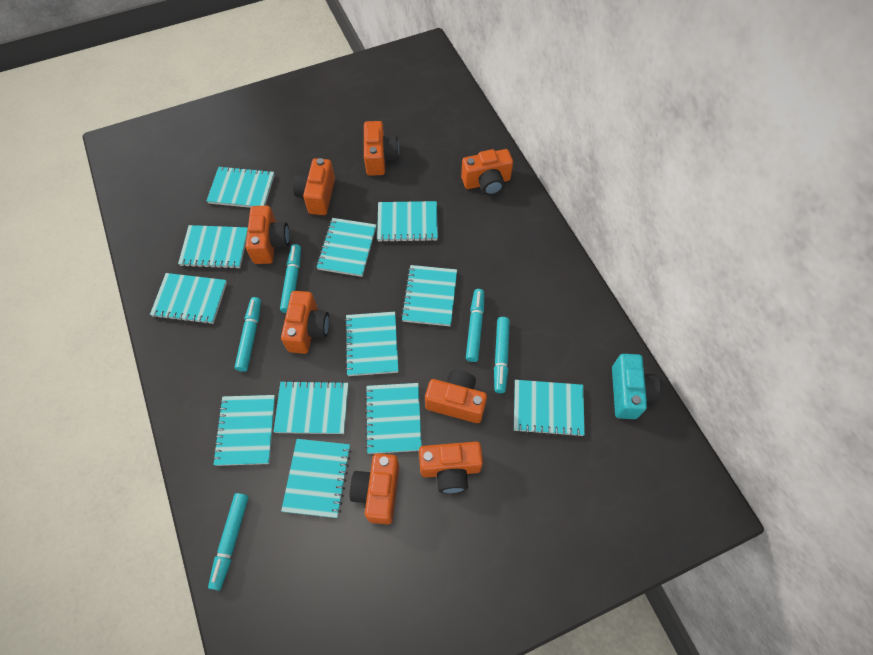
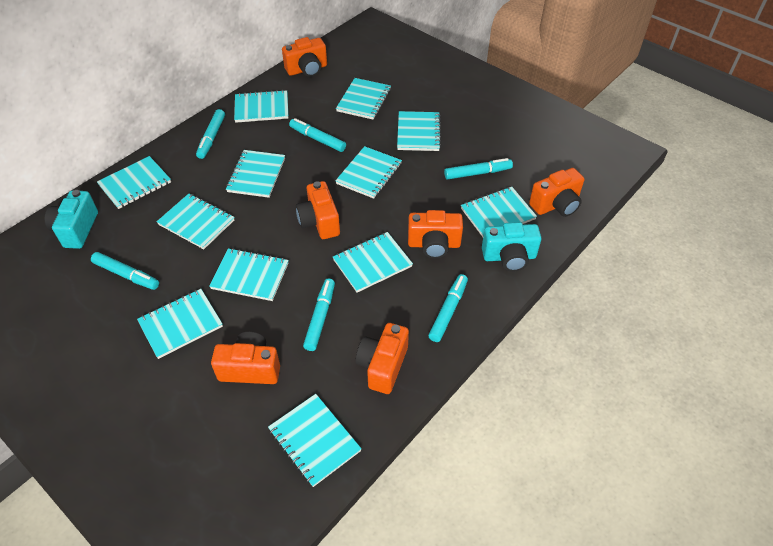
orange camera: [246,206,290,264] [281,291,330,354] [293,158,335,215] [350,453,399,525] [364,121,399,176] [419,442,483,493] [425,370,487,423] [461,149,513,195] = 8 -> [211,332,280,384] [282,37,327,77] [296,181,340,239] [356,323,409,394] [408,210,463,259] [529,168,584,217] = 6
turquoise camera: [612,354,662,419] = 1 -> [45,190,98,249] [482,222,542,272] = 2
turquoise marker: [208,493,249,590] [235,297,261,372] [280,244,301,313] [466,289,484,362] [494,317,510,393] = 5 -> [91,252,159,290] [196,109,225,159] [289,118,346,152] [303,279,335,351] [428,274,468,342] [444,158,513,180] = 6

